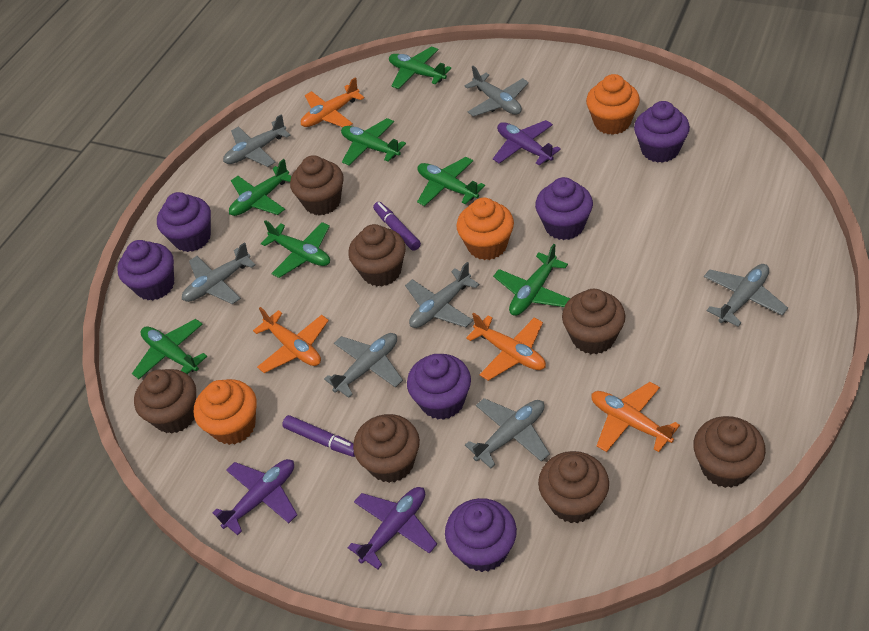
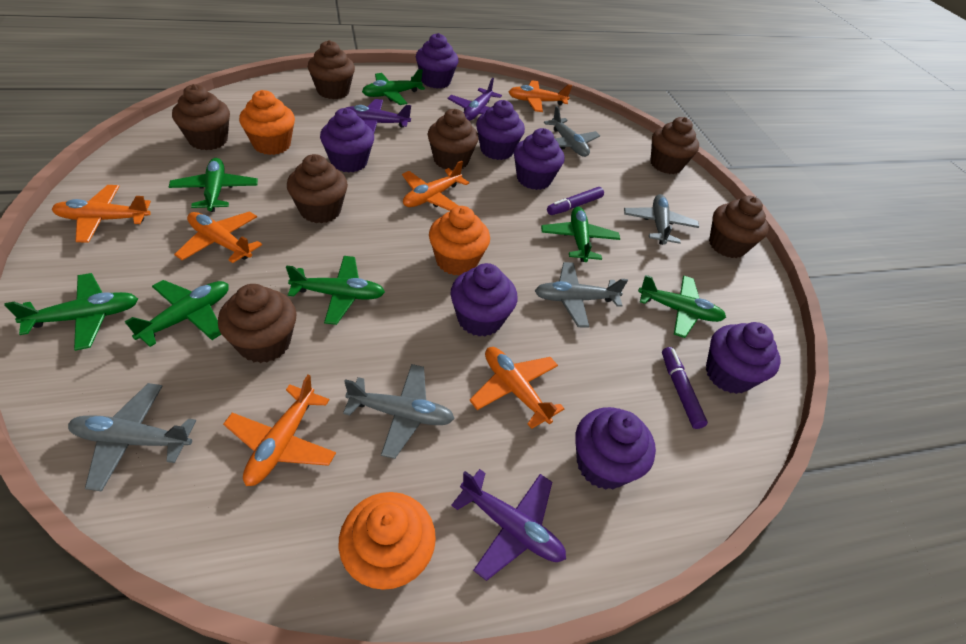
grey plane: [182,242,256,304] [223,114,290,167] [324,333,403,398] [405,262,480,328] [464,66,529,117] [465,398,550,468] [704,264,788,327] = 7 -> [68,383,196,492] [343,364,455,459] [535,262,628,328] [544,106,600,157] [624,194,699,245] = 5
orange plane: [253,307,329,373] [301,77,364,127] [466,313,546,381] [591,382,680,452] = 4 -> [52,185,151,243] [174,211,262,263] [223,374,336,486] [402,160,469,211] [469,347,565,429] [509,80,572,112] = 6
purple cupcake: [117,240,174,301] [157,192,211,252] [407,354,471,420] [445,498,517,572] [535,177,593,240] [634,101,690,163] = 6 -> [320,108,374,173] [416,33,459,89] [450,263,517,337] [476,100,525,160] [514,128,565,190] [575,407,656,490] [706,322,781,394] = 7

